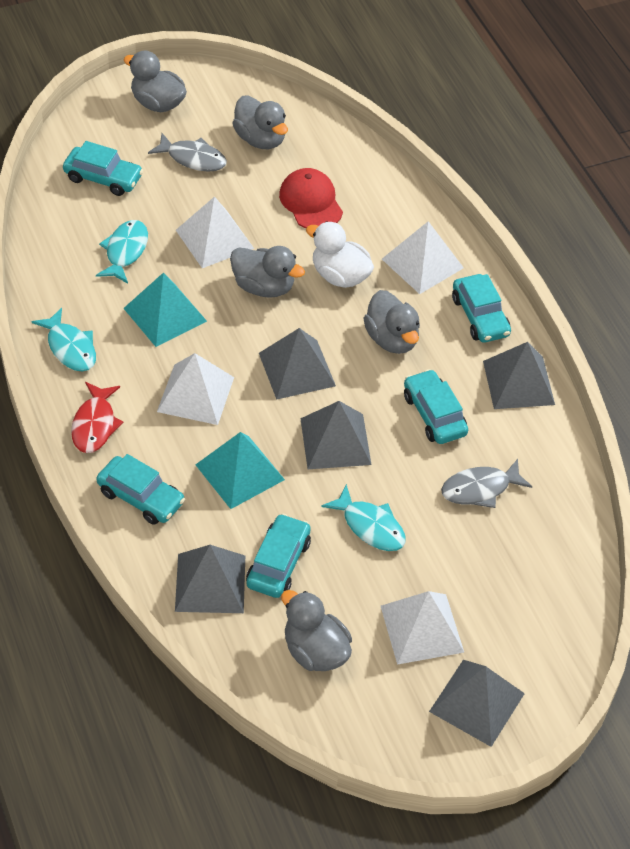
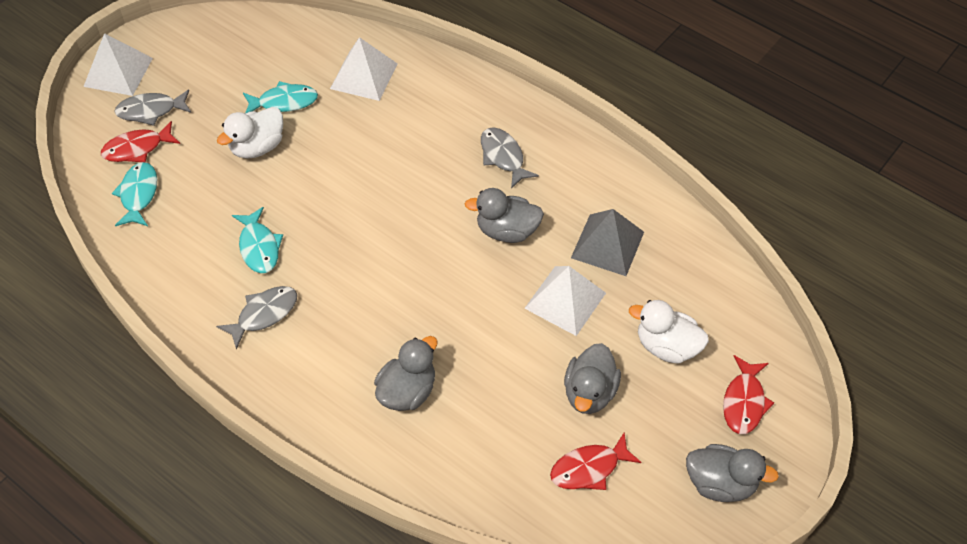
grey duck: [123,51,187,112] [230,246,305,298] [232,96,288,149] [281,590,352,671] [363,290,420,354] = 5 -> [374,336,437,411] [465,188,544,243] [564,343,621,414] [686,444,779,502] = 4
grey fish: [148,133,227,172] [441,459,532,508] = 2 -> [114,90,191,126] [216,286,297,350] [481,127,539,189] = 3
grey pyramid: [175,545,245,613] [259,328,336,400] [300,401,371,469] [429,660,525,747] [483,342,555,409] = 5 -> [571,209,644,276] = 1
red cap: [279,168,343,228] = 1 -> none = 0
red fish: [71,382,124,453] = 1 -> [101,121,180,163] [550,432,642,490] [723,355,774,434] = 3
turquoise car: [63,141,143,196] [96,454,185,525] [246,514,311,598] [404,369,468,444] [452,274,511,343] = 5 -> none = 0
turquoise pyramid: [123,272,207,347] [195,432,285,509] = 2 -> none = 0
white duck: [306,221,374,288] = 1 -> [217,107,283,158] [629,300,709,364] = 2
white pyramid: [157,353,234,425] [176,196,254,268] [381,591,464,665] [382,221,464,294] = 4 -> [83,33,153,96] [330,37,397,101] [524,266,606,336] = 3

